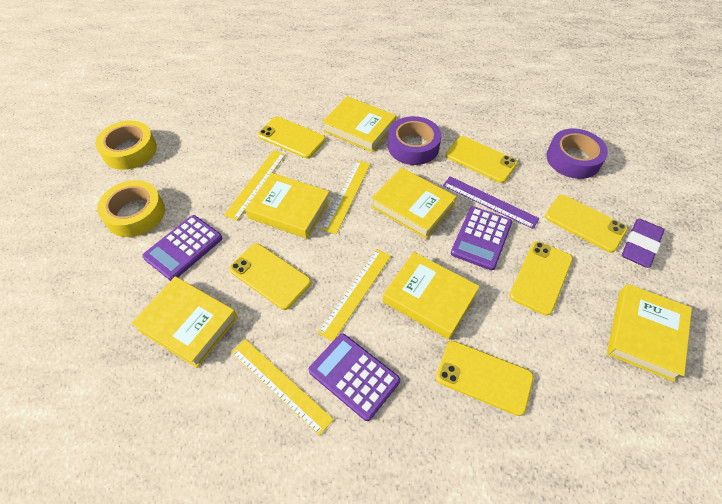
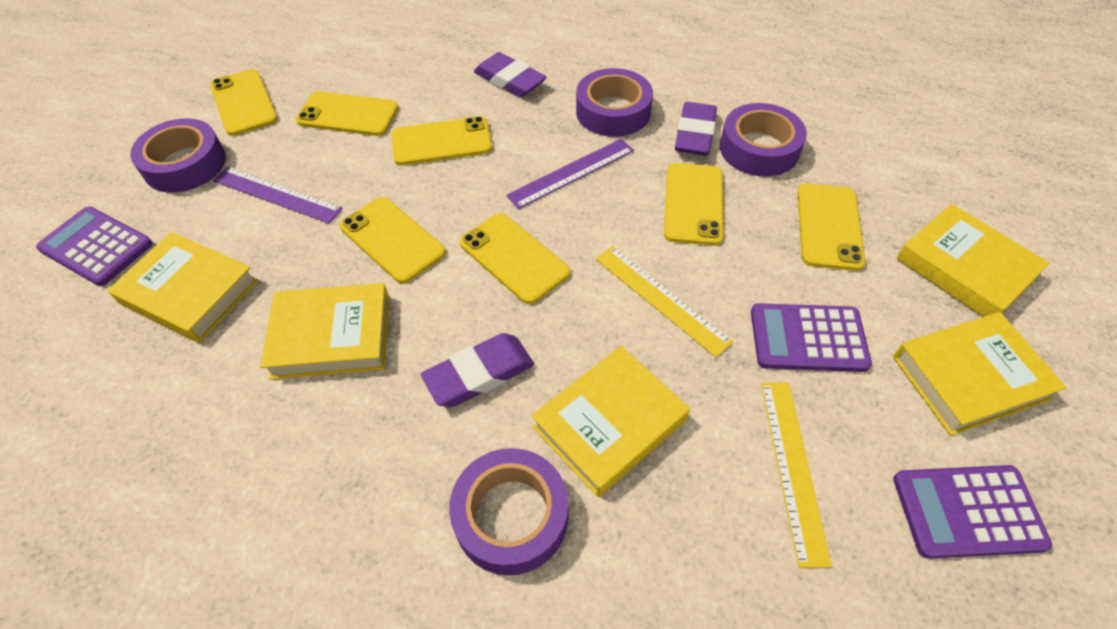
purple eraser: [622,219,664,268] = 1 -> [421,333,534,407] [474,52,547,97] [675,102,717,156] = 3
purple ruler: [443,176,540,229] = 1 -> [213,167,343,224] [506,139,634,209] = 2
purple tape: [388,116,441,165] [546,128,608,179] = 2 -> [130,118,226,193] [449,448,568,575] [576,68,653,137] [720,103,807,177] = 4
yellow book: [131,276,238,368] [245,173,330,239] [322,96,396,152] [371,167,457,239] [383,252,480,340] [607,284,692,382] = 6 -> [108,232,258,343] [260,283,389,380] [531,346,690,497] [893,312,1066,436] [896,204,1049,317] = 5
yellow phone: [229,243,311,310] [258,117,326,158] [436,341,534,416] [446,136,518,183] [509,241,573,316] [545,195,628,253] = 6 -> [210,69,278,136] [296,91,399,136] [340,197,446,283] [392,116,492,165] [460,213,570,304] [664,163,724,246] [797,183,865,271] = 7
yellow ruler: [224,150,286,221] [231,339,334,436] [318,249,391,342] [322,160,371,234] = 4 -> [596,246,733,357] [761,383,832,568] = 2
yellow tape: [95,120,157,170] [97,180,165,237] = 2 -> none = 0

